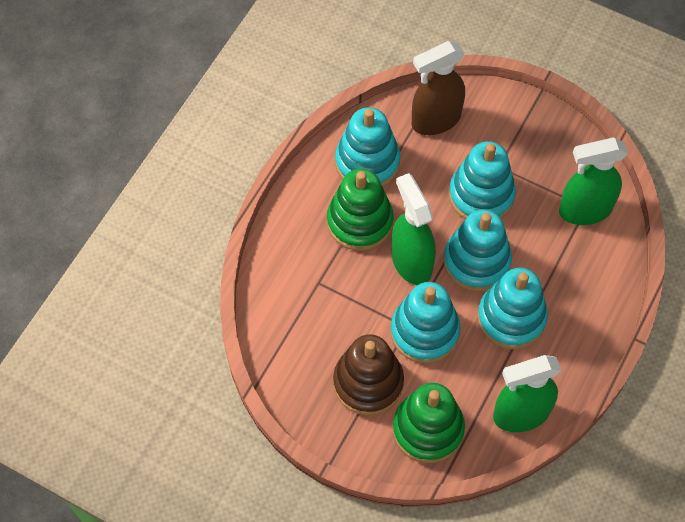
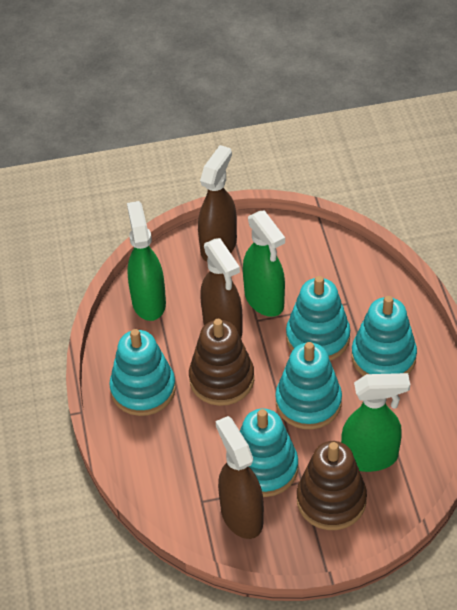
brown spray bottle: [412,41,465,135] = 1 -> [198,145,237,262] [200,238,242,338] [216,416,264,539] = 3
brown stacking toy: [333,334,404,416] = 1 -> [189,319,254,406] [297,441,367,530] = 2
green stacking toy: [327,169,394,251] [393,383,465,463] = 2 -> none = 0

